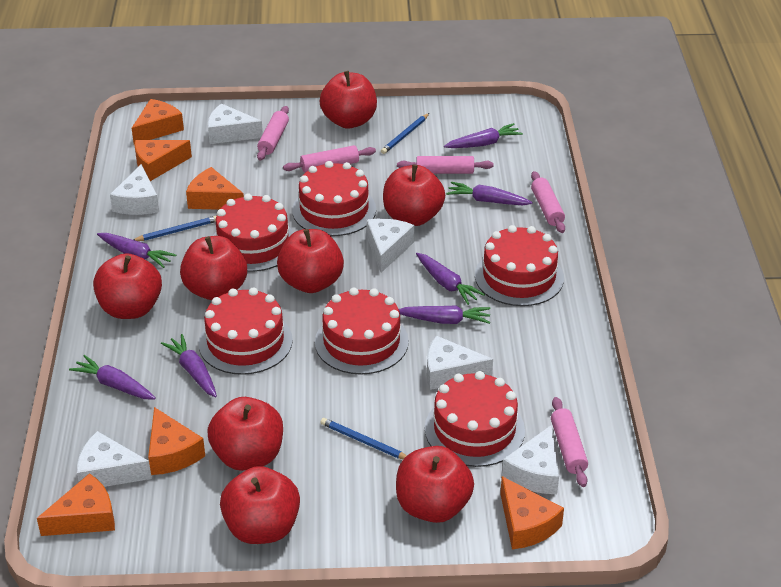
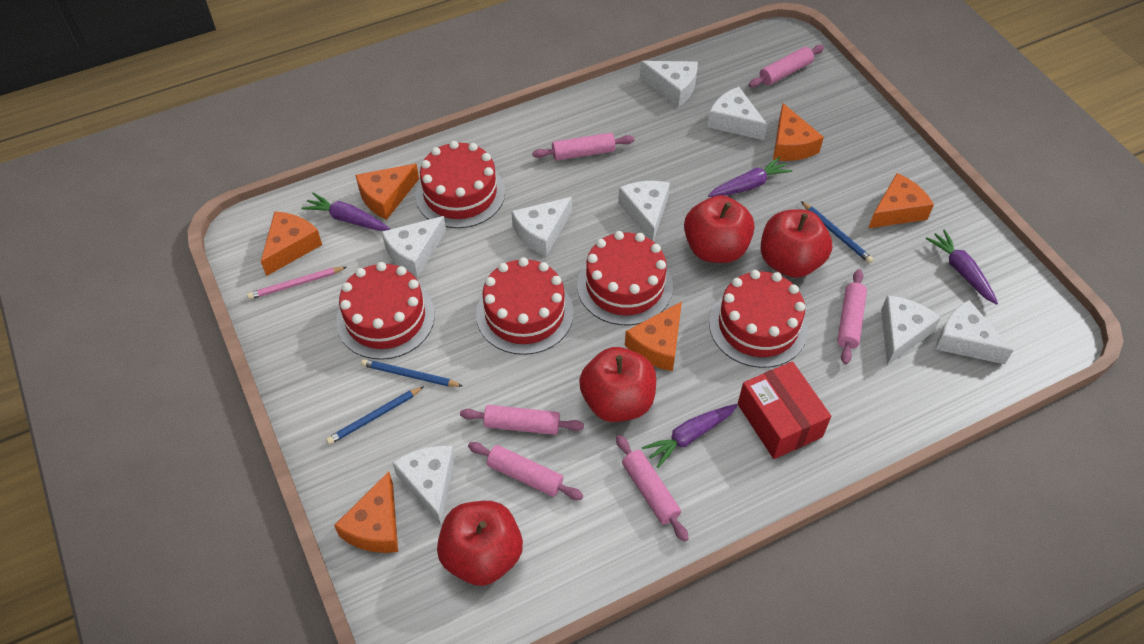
pink pencil: none = 0 -> [247,267,347,300] = 1
pink rolling pin: [257,106,289,161] [283,145,376,173] [397,156,494,174] [531,171,565,233] [551,397,588,487] = 5 -> [460,405,584,435] [468,442,583,500] [532,133,634,161] [616,435,689,542] [749,45,824,88] [837,269,867,364] = 6
purple carrot: [69,355,156,400] [97,233,176,268] [161,334,217,397] [399,305,490,324] [416,253,485,305] [444,123,523,148] [446,182,533,205] = 7 -> [301,193,390,231] [642,404,738,468] [708,156,792,197] [926,229,998,305] = 4
red apple: [93,253,162,319] [180,236,247,300] [207,397,283,471] [220,466,300,544] [277,229,344,293] [320,71,377,128] [383,164,445,226] [396,446,474,523] = 8 -> [437,501,523,586] [579,347,656,422] [684,195,754,263] [761,209,832,278] = 4
red box: none = 0 -> [738,361,831,459] = 1
red cake: [198,288,293,375] [213,194,294,272] [292,161,376,236] [315,287,409,375] [425,371,525,467] [475,225,564,306] = 6 -> [336,262,435,360] [415,141,505,228] [476,257,574,355] [577,231,673,325] [709,270,808,368] = 5
white cheese: [77,431,152,487] [110,164,159,215] [208,103,263,144] [366,219,414,273] [427,336,493,390] [502,425,559,494] = 6 -> [382,216,446,277] [392,446,455,525] [511,197,572,256] [618,181,670,241] [640,61,698,107] [707,87,768,140] [881,296,941,365] [935,300,1013,364] = 8

